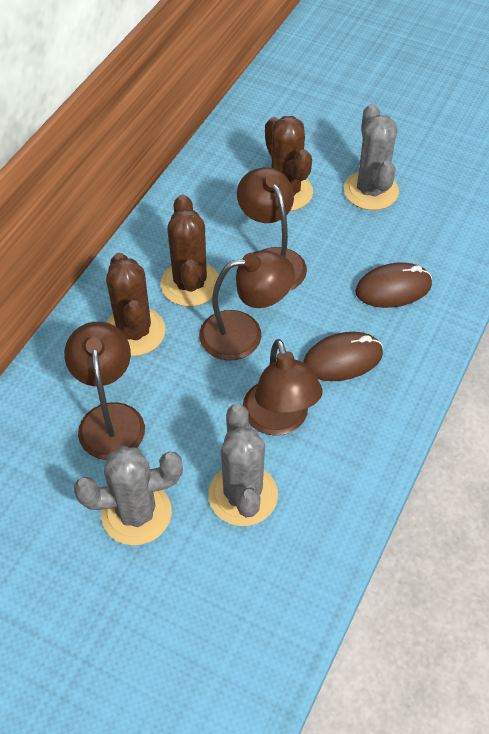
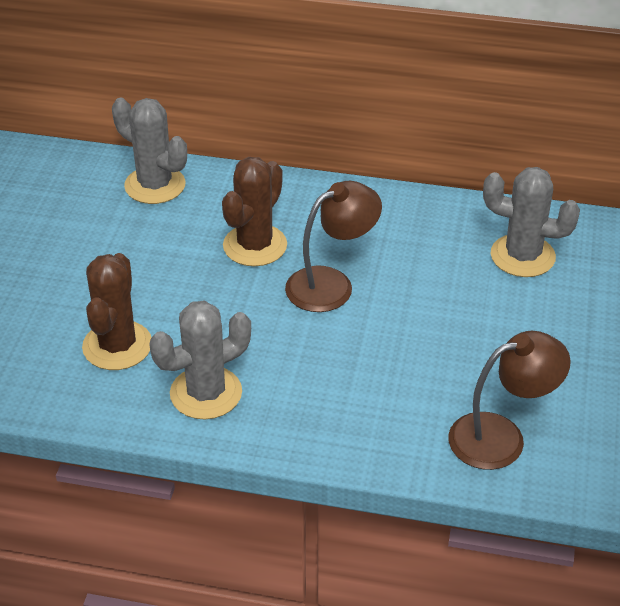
brown cactus: [106,253,166,356] [160,195,219,306] [265,116,313,211] = 3 -> [82,253,152,370] [222,157,287,266] = 2
brown lamp: [64,322,145,460] [199,250,295,361] [237,167,307,291] [243,339,322,436] = 4 -> [285,181,382,312] [448,331,571,470] = 2
brown mouse: [303,332,383,381] [355,262,432,308] = 2 -> none = 0

